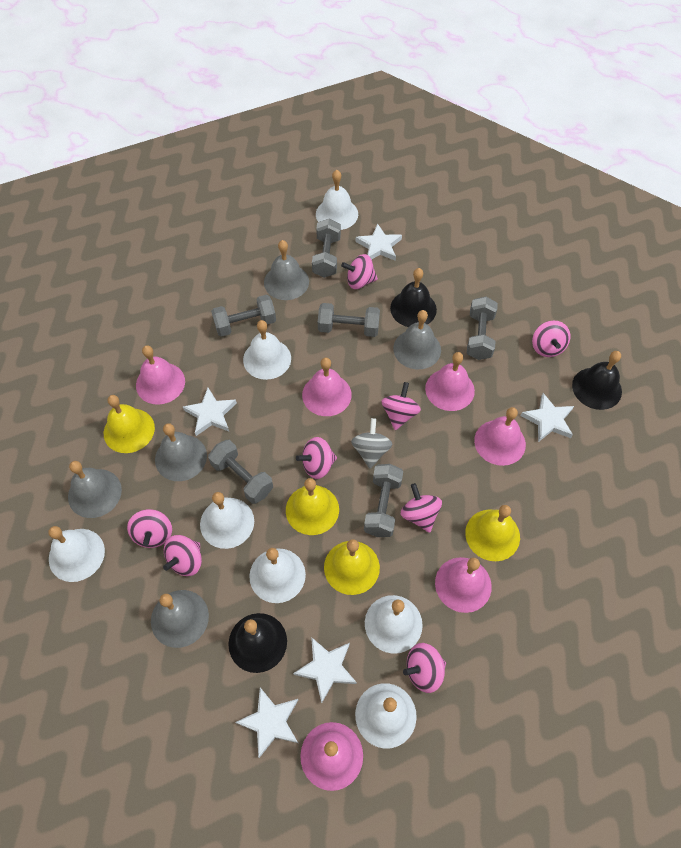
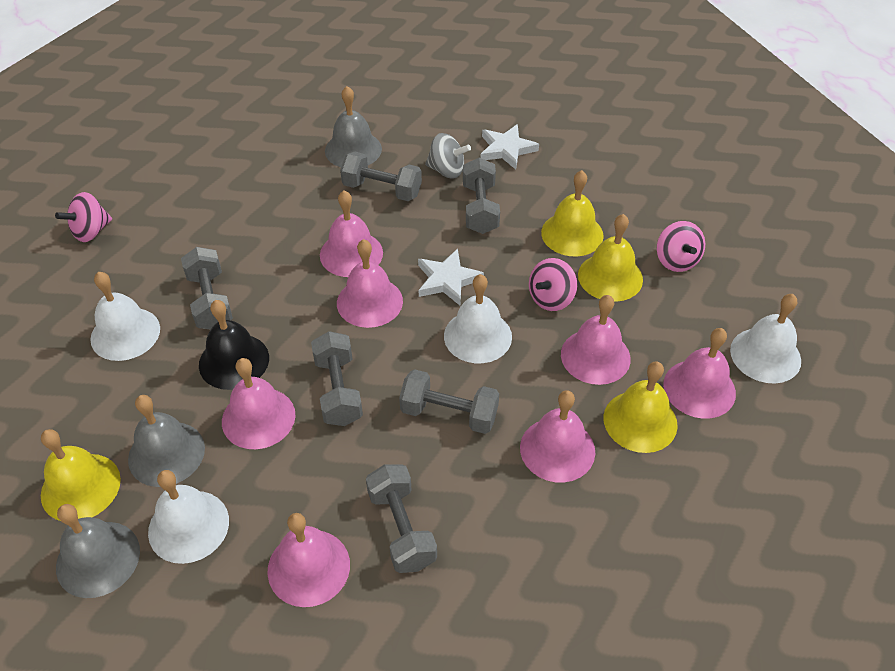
black bell: [228,613,287,673] [390,268,437,327] [572,351,622,410] = 3 -> [199,300,269,390] = 1
grey bell: [68,461,122,518] [151,590,209,648] [155,423,207,481] [264,240,309,300] [393,310,441,369] = 5 -> [56,504,140,598] [128,395,205,487] [325,86,382,167] = 3
pink bell: [136,345,185,405] [300,722,363,791] [302,357,352,416] [425,352,475,411] [435,557,492,613] [474,407,526,466] = 6 -> [222,358,296,449] [267,513,350,607] [320,191,383,277] [337,239,403,328] [520,390,595,483] [561,295,631,385] [663,328,736,419] = 7
pink spinning top: [127,509,172,548] [163,535,202,576] [296,437,337,479] [341,254,378,289] [381,382,421,430] [401,483,442,533] [403,643,446,693] [532,321,570,357] = 8 -> [55,192,112,242] [529,258,577,311] [657,221,705,272] = 3
white bell: [49,526,105,582] [200,492,254,549] [243,320,291,380] [249,548,306,603] [316,170,358,230] [355,683,417,748] [365,595,423,654] = 7 -> [90,272,160,361] [148,470,229,564] [444,274,512,363] [730,294,801,383] = 4
white star: [183,388,237,436] [236,688,298,758] [293,637,357,703] [356,223,402,261] [521,393,574,442] = 5 -> [418,249,484,305] [481,124,539,170] = 2

